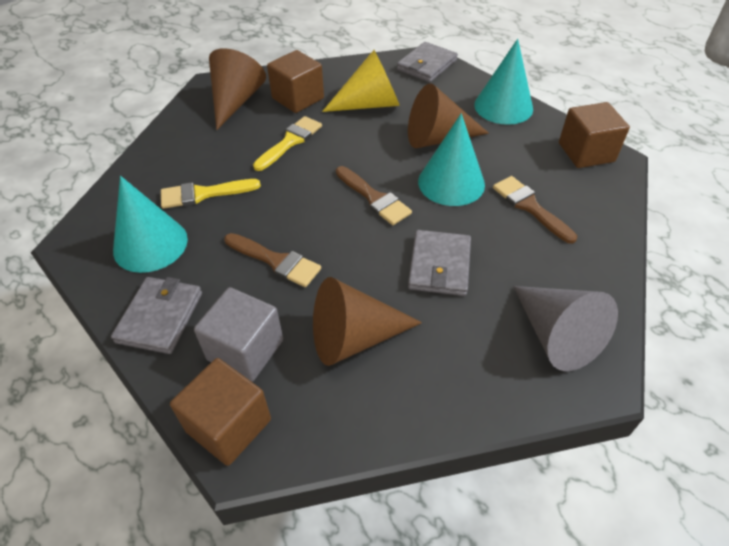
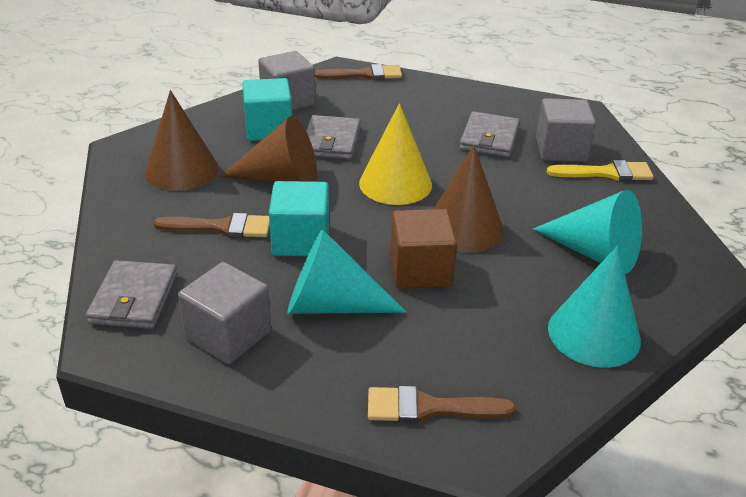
brown cube: [170,358,271,466] [267,50,324,113] [559,102,630,168] = 3 -> [390,209,457,289] = 1
grey cone: [513,286,618,371] = 1 -> none = 0
grey cube: [194,287,283,382] = 1 -> [178,262,271,364] [258,51,315,111] [536,98,596,162] = 3
turquoise cube: none = 0 -> [242,78,292,141] [269,181,329,256] = 2
yellow brush: [161,179,261,209] [253,116,322,171] = 2 -> [547,160,654,181] = 1

